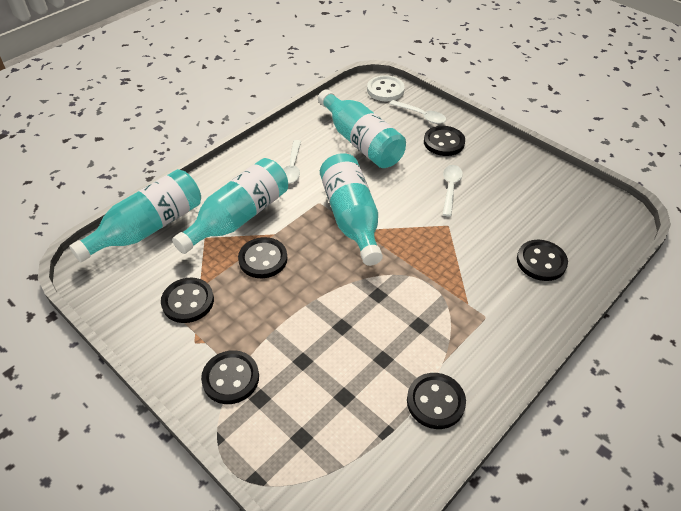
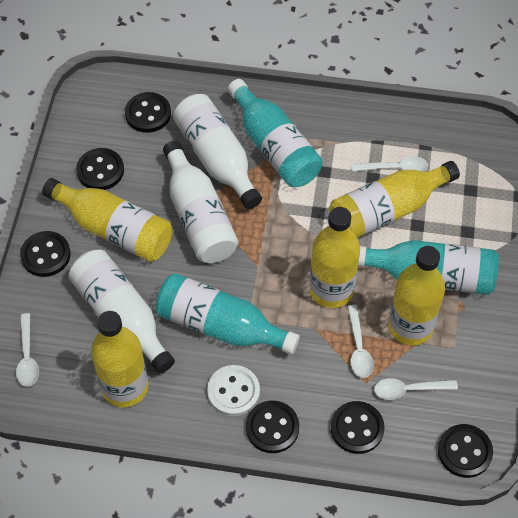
turquoise bottle: [69,169,201,262] [172,158,288,254] [318,89,406,168] [320,153,383,266] = 4 -> [155,273,300,355] [228,79,322,187] [358,240,499,295] = 3
white bottle: none = 0 -> [68,250,175,374] [163,141,238,263] [173,94,262,209] = 3
white spoon: [283,140,301,183] [389,100,446,124] [442,165,463,217] = 3 -> [16,313,39,387] [347,305,374,378] [352,156,428,172] [374,378,458,400] = 4
yellow bottle: none = 0 -> [42,178,172,262] [91,311,148,407] [309,207,360,308] [329,161,460,237] [388,246,445,345] = 5

